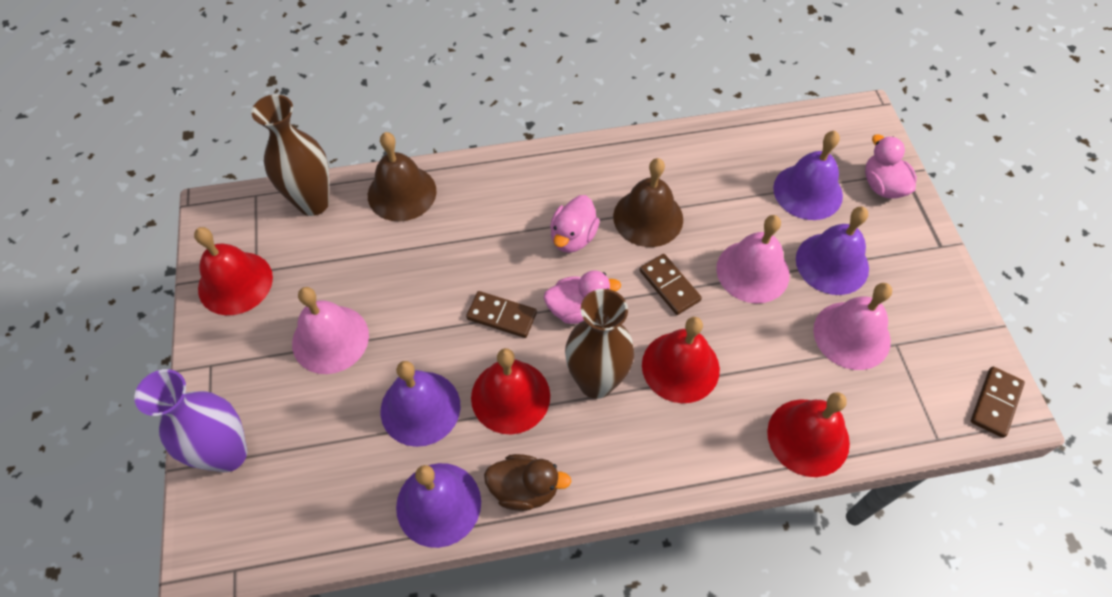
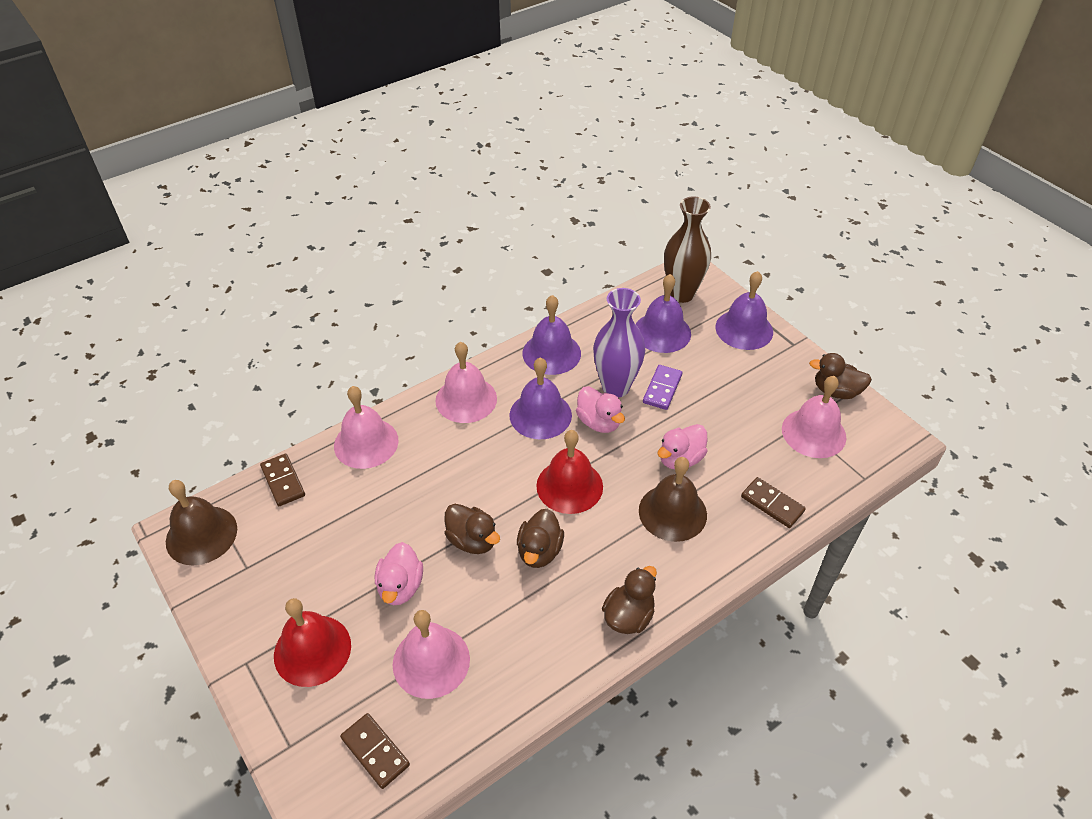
brown duck: [484,454,572,511] = 1 -> [444,504,500,554] [517,509,564,568] [602,566,657,634] [809,353,872,399] = 4
brown vase: [251,94,329,216] [565,289,634,399] = 2 -> [664,197,711,303] = 1
pink bell: [292,287,369,374] [716,215,790,303] [813,283,892,370] = 3 -> [334,386,399,469] [393,610,470,699] [435,342,497,423] [782,376,846,458] = 4
purple domino: none = 0 -> [643,365,682,410] = 1
red bell: [194,227,273,315] [471,348,550,434] [642,317,720,403] [767,392,850,477] = 4 -> [274,598,351,687] [536,430,603,514] = 2

